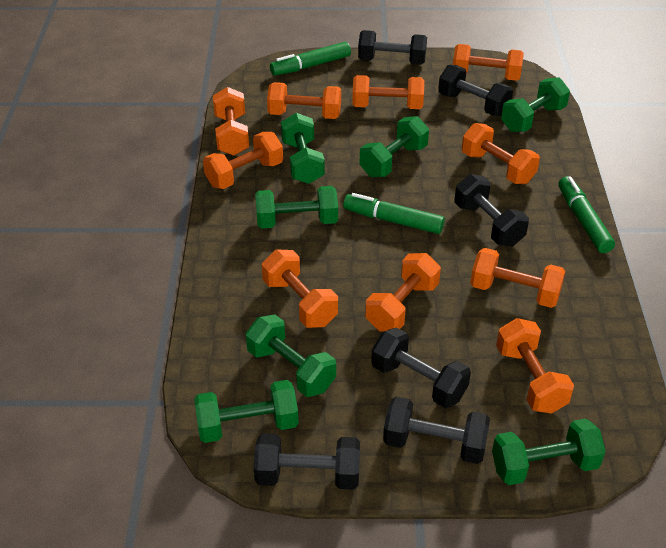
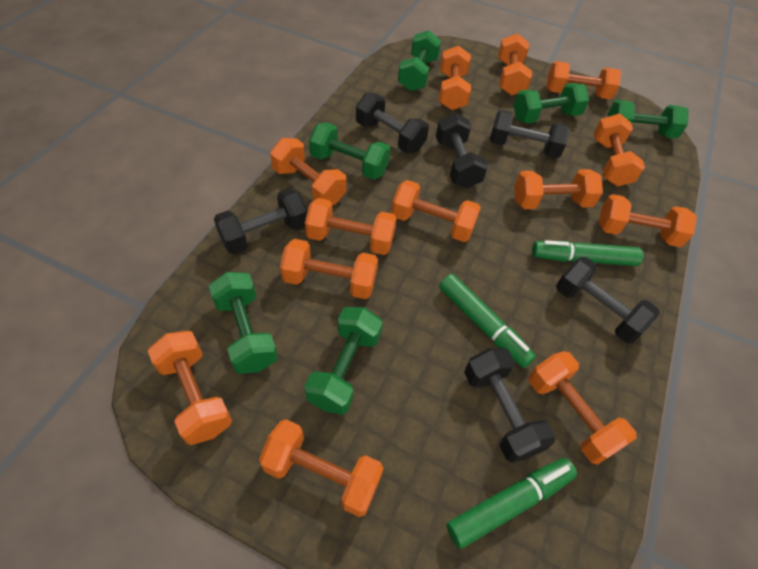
green dumbbell: [194,380,299,443] [246,314,336,397] [255,186,338,229] [281,113,325,184] [360,116,429,177] [492,419,606,485] [501,77,570,132] = 7 -> [209,272,278,374] [304,307,383,415] [309,122,390,180] [398,30,441,91] [514,83,589,124] [607,100,689,139] = 6
orange dumbbell: [203,132,283,189] [213,87,249,156] [262,250,338,328] [267,82,341,119] [352,75,424,109] [365,253,441,331] [453,44,524,81] [462,123,540,184] [471,248,565,308] [496,318,574,413] = 10 -> [148,331,232,445] [259,419,383,517] [270,138,346,205] [280,239,378,299] [305,198,397,255] [391,180,481,242] [439,46,471,110] [498,33,532,96] [514,169,603,209] [529,351,637,465] [546,61,621,99] [594,114,645,186] [599,194,697,247] = 13

